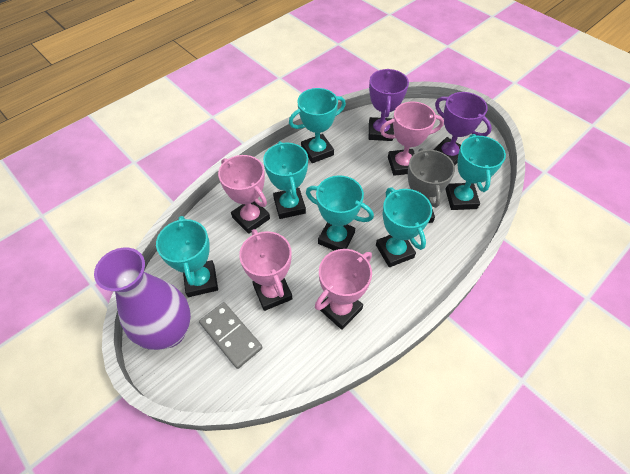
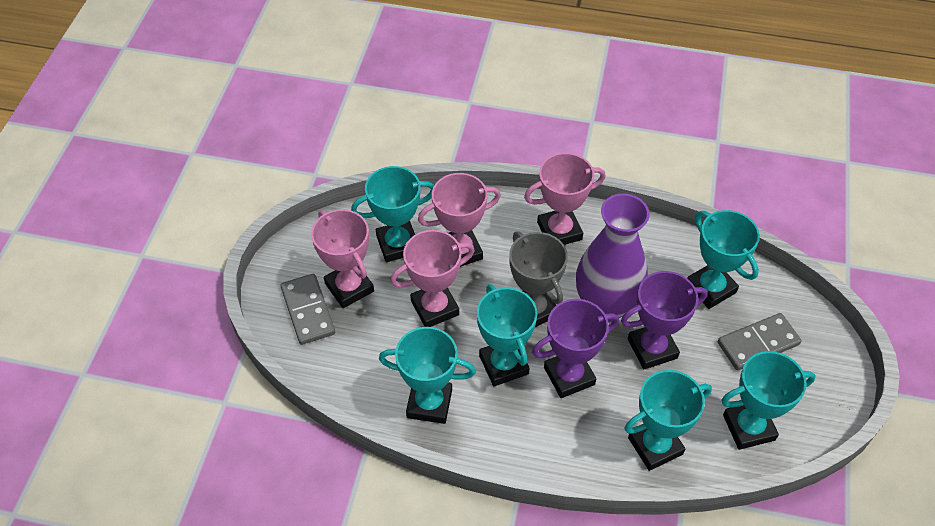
grey domino: [199,302,263,369] = 1 -> [281,274,335,345] [718,313,801,371] = 2

